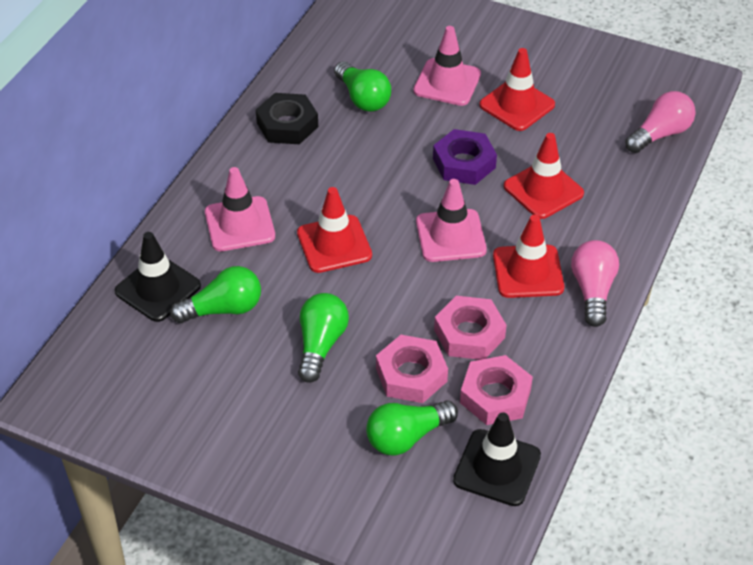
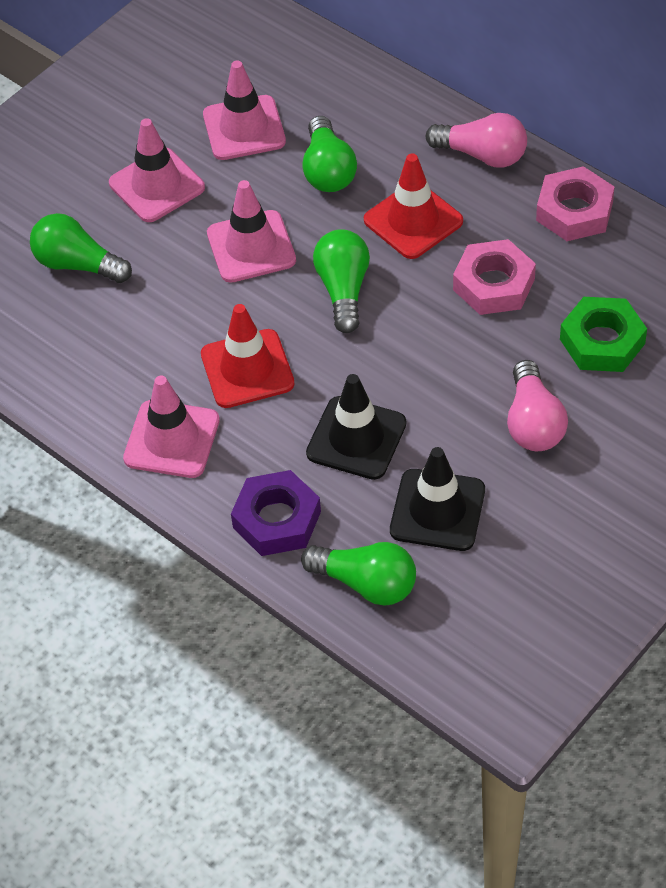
black nut: [256,93,318,144] = 1 -> none = 0
green nut: none = 0 -> [560,297,647,372] = 1
pink nut: [376,335,448,403] [434,296,507,360] [460,355,533,425] = 3 -> [453,239,536,315] [536,166,615,241] = 2
pink traffic cone: [205,167,275,251] [413,26,481,106] [416,179,487,262] = 3 -> [109,118,205,222] [123,376,220,478] [203,61,286,160] [207,180,296,283] = 4
red traffic cone: [297,187,372,273] [479,48,555,131] [493,215,564,298] [504,133,584,219] = 4 -> [201,304,295,408] [364,153,463,259] = 2

